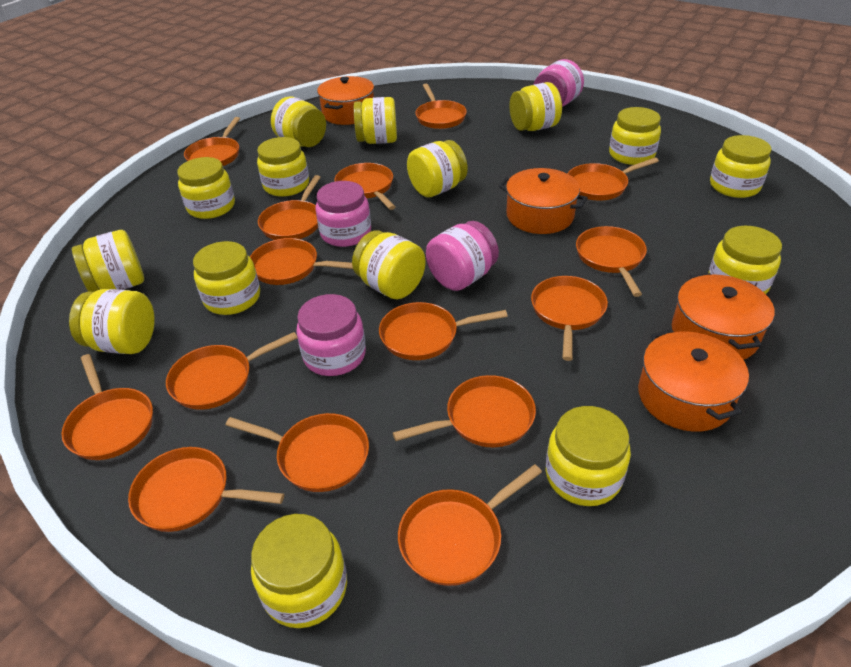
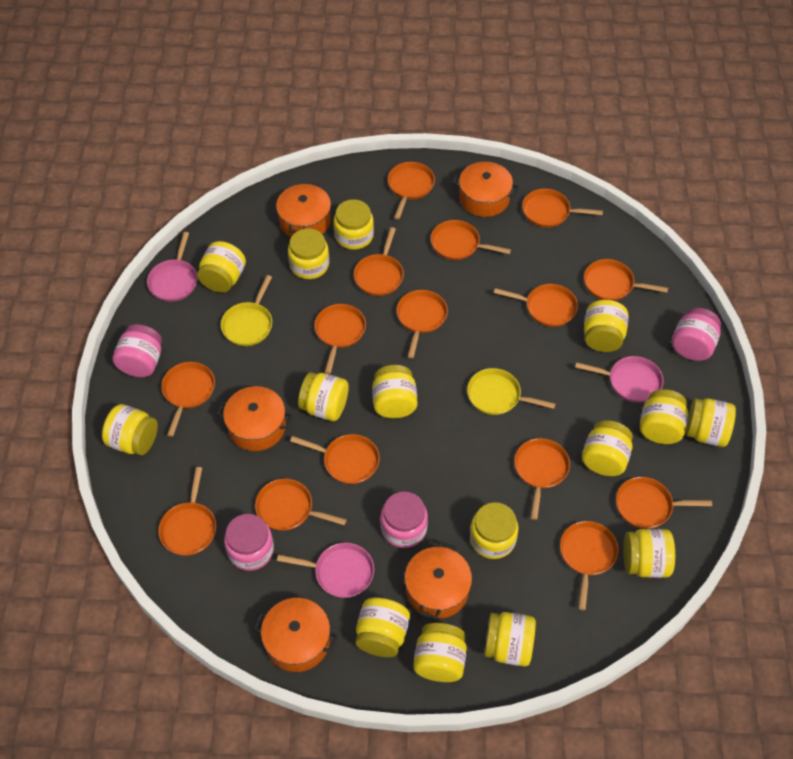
orange pot: [317,76,374,125] [499,168,588,234] [638,329,749,432] [672,273,775,360] = 4 -> [217,386,293,451] [254,598,338,672] [276,182,331,237] [405,542,472,619] [453,162,519,217] = 5
pink pan: none = 0 -> [147,232,197,302] [277,543,374,598] [575,356,663,403] = 3
yellow pan: none = 0 -> [221,275,272,346] [467,368,556,415] = 2

